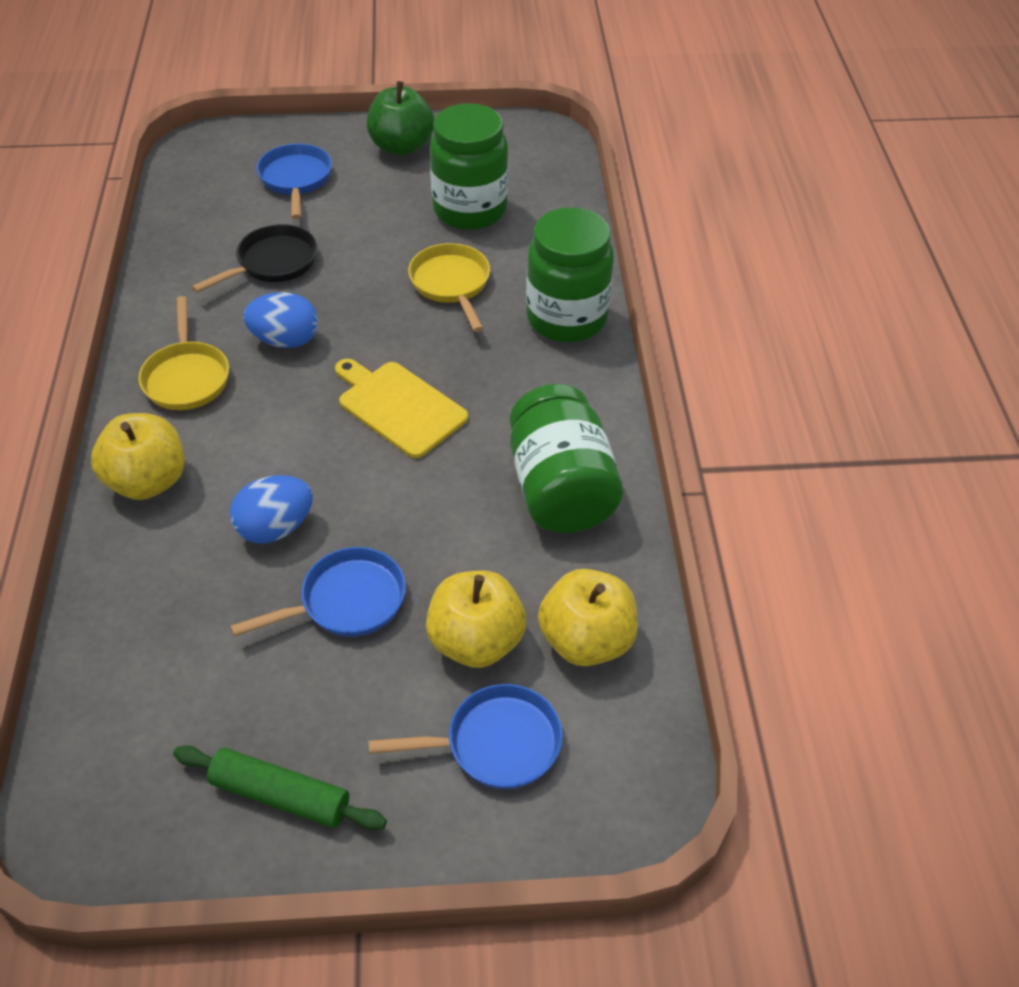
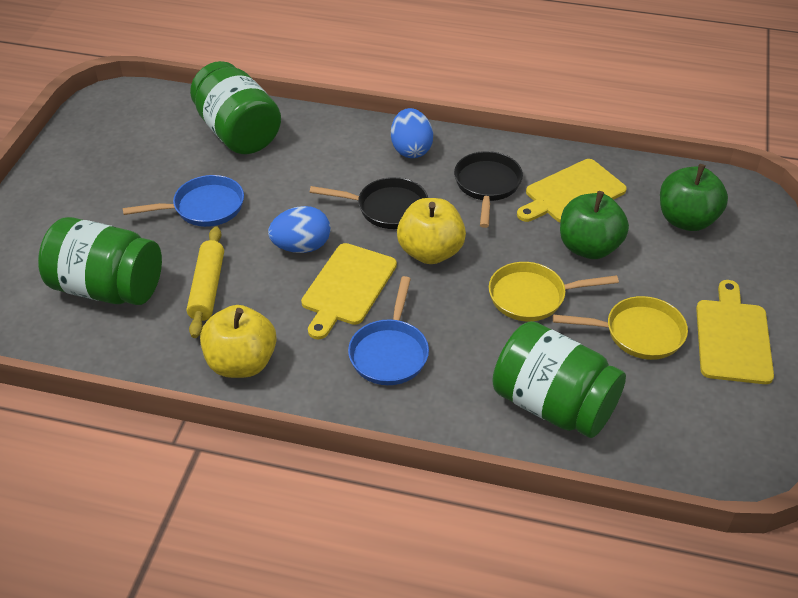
black pan: [192,224,318,293] = 1 -> [310,177,428,229] [454,151,523,228] = 2
blue pan: [231,547,406,637] [256,143,332,219] [368,684,563,789] = 3 -> [123,175,244,227] [348,276,429,385] = 2
green apple: [367,81,434,156] = 1 -> [560,191,629,259] [660,164,728,231] = 2
green rolling pin: [173,745,387,831] = 1 -> none = 0
yellow apple: [91,413,185,500] [426,570,526,668] [538,569,638,666] = 3 -> [200,305,277,378] [397,198,466,264] = 2
yellow cutting board: [335,359,468,458] = 1 -> [301,243,397,339] [517,159,627,222] [696,280,774,384] = 3
yellow rolling pin: none = 0 -> [187,226,224,338] = 1

